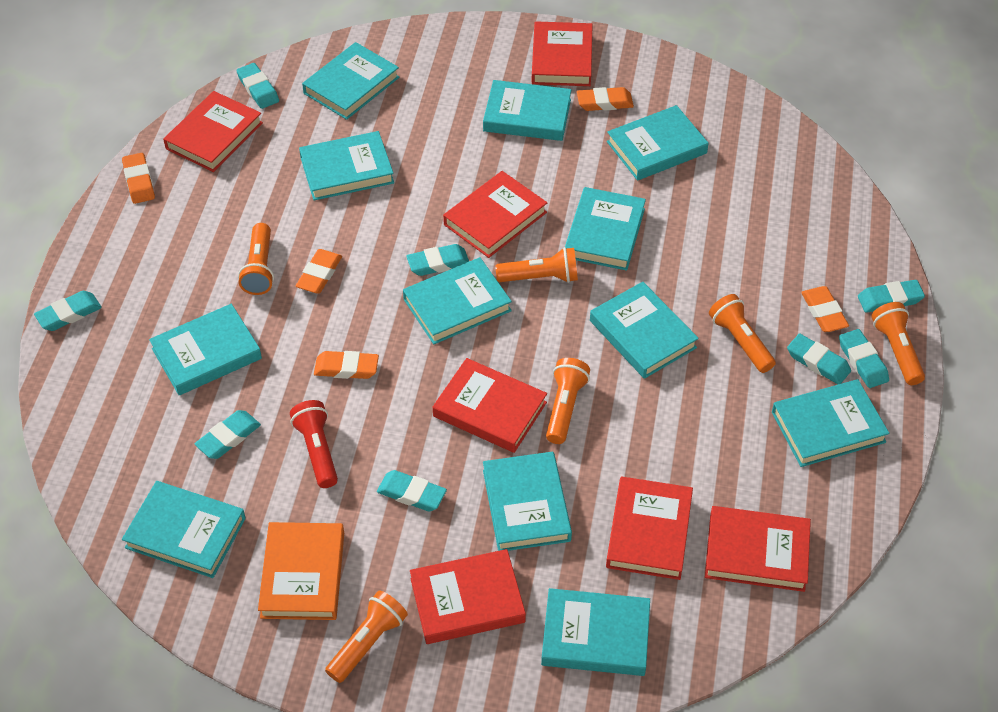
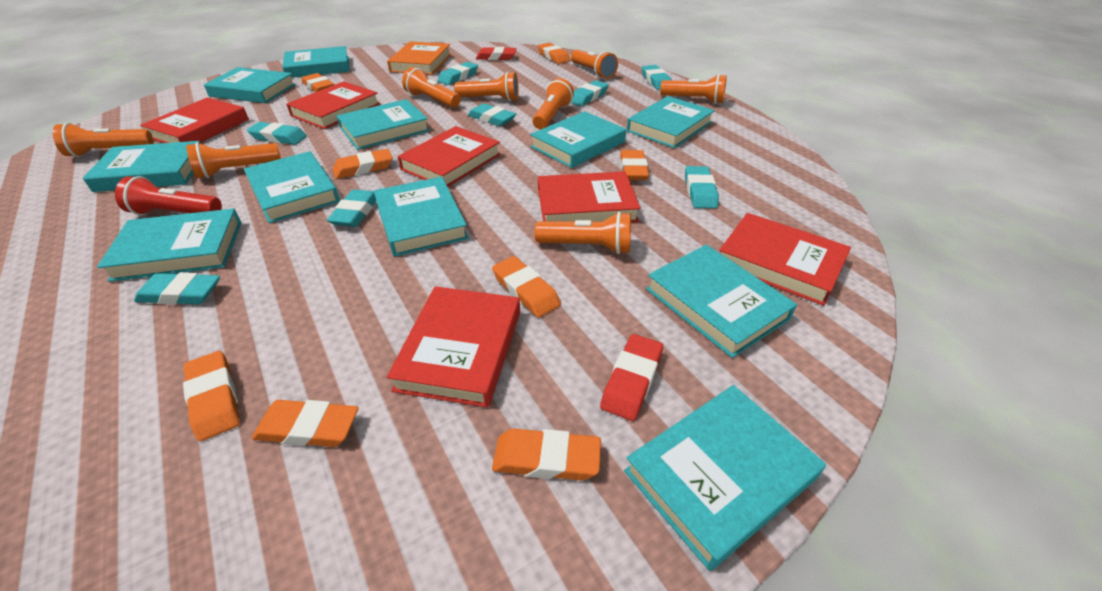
orange eraser: [122,153,155,204] [296,249,342,294] [314,351,379,379] [577,87,634,111] [801,286,849,332] = 5 -> [183,351,240,441] [252,400,358,447] [302,73,334,92] [332,149,393,179] [492,256,561,318] [492,428,601,481] [538,43,571,64] [620,150,649,180] = 8
orange flashlight: [238,223,274,295] [325,590,408,683] [495,247,578,283] [546,358,590,444] [709,294,776,373] [871,302,925,385] = 6 -> [53,123,153,157] [186,142,281,178] [402,67,461,108] [454,72,519,101] [533,78,574,129] [535,212,631,254] [571,49,618,79] [660,74,727,104] = 8
red book: [163,91,263,172] [410,549,526,644] [433,358,547,453] [443,171,547,258] [531,21,592,86] [606,476,693,580] [705,506,811,592] = 7 -> [140,97,249,143] [286,81,380,129] [387,286,520,408] [398,126,501,187] [538,171,641,223] [719,213,851,306] = 6
red eraser: none = 0 -> [476,47,517,60] [600,334,663,421] = 2
turquoise book: [122,481,246,578] [149,304,262,395] [299,131,394,200] [302,42,399,120] [403,257,512,345] [483,80,571,141] [483,452,572,551] [541,588,650,676] [565,187,646,271] [590,282,699,379] [607,105,709,181] [772,379,889,467] = 12 -> [83,141,200,192] [97,208,241,282] [204,67,296,103] [244,151,340,223] [282,46,350,78] [337,99,430,150] [374,177,468,257] [530,111,626,168] [624,385,826,571] [627,96,715,148] [646,245,797,358] = 11

